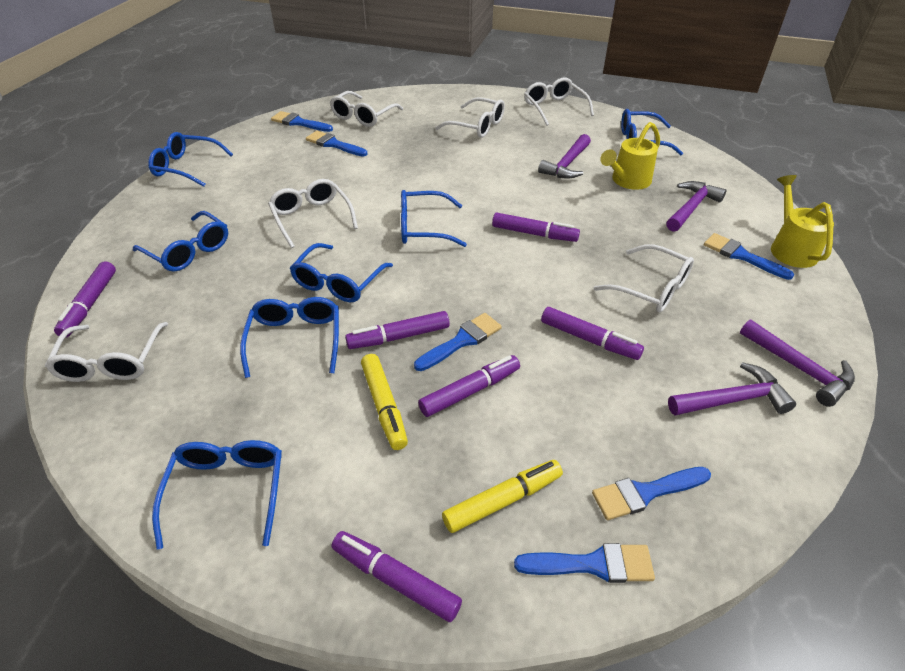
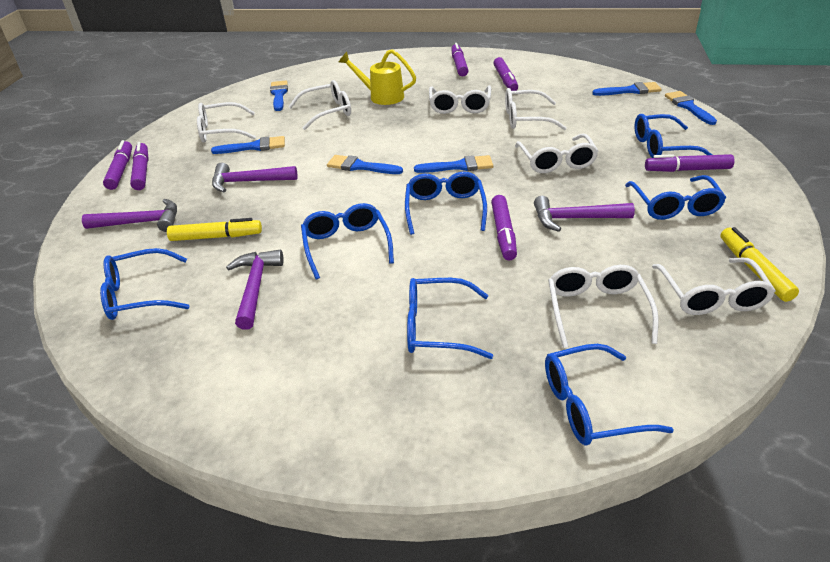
white glasses: [45,322,168,382] [268,179,358,248] [330,91,403,127] [435,97,505,138] [524,78,594,126] [594,244,694,312] = 6 -> [197,102,256,143] [288,80,351,130] [429,86,491,114] [505,88,567,130] [515,134,598,173] [548,265,659,348] [652,258,776,315] = 7
yellow watering can: [600,122,660,190] [771,175,834,268] = 2 -> [339,49,416,105] = 1

